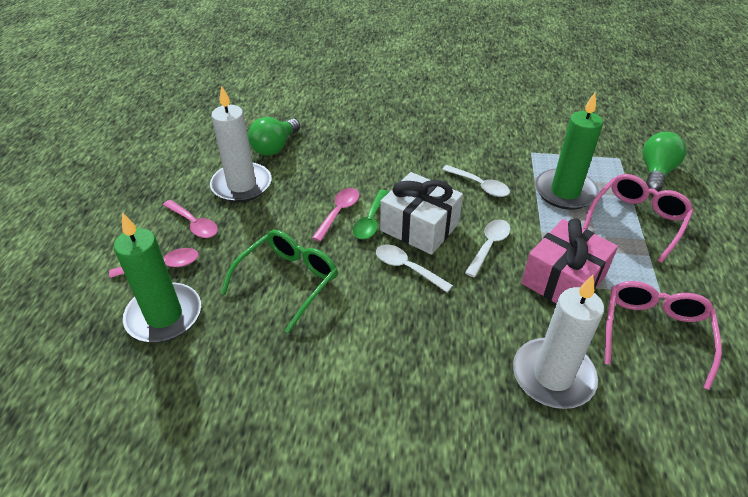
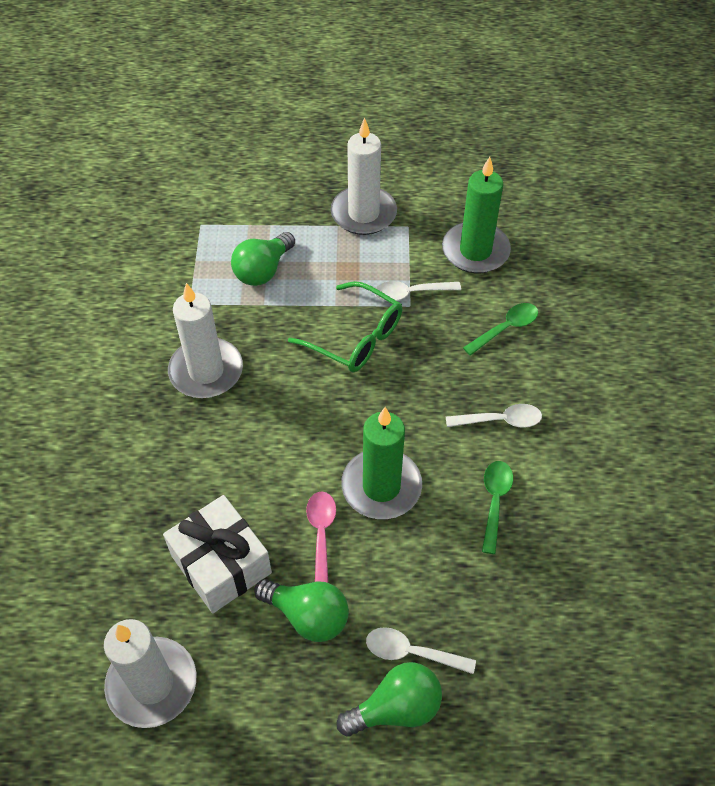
green light bulb: [248,117,300,156] [643,132,686,192] = 2 -> [231,232,295,286] [254,579,349,642] [337,662,442,737] = 3
green spoon: [353,190,388,239] = 1 -> [463,303,538,356] [482,461,513,554] = 2
pink gift: [521,219,618,304] = 1 -> none = 0
pink glasses: [583,174,694,263] [605,281,722,390] = 2 -> none = 0
pink spoon: [109,248,199,278] [163,200,218,238] [312,188,359,242] = 3 -> [306,491,336,583] = 1
white candle: [210,85,272,202] [513,275,604,409] = 2 -> [104,619,196,728] [168,283,243,398] [331,118,397,235] = 3

